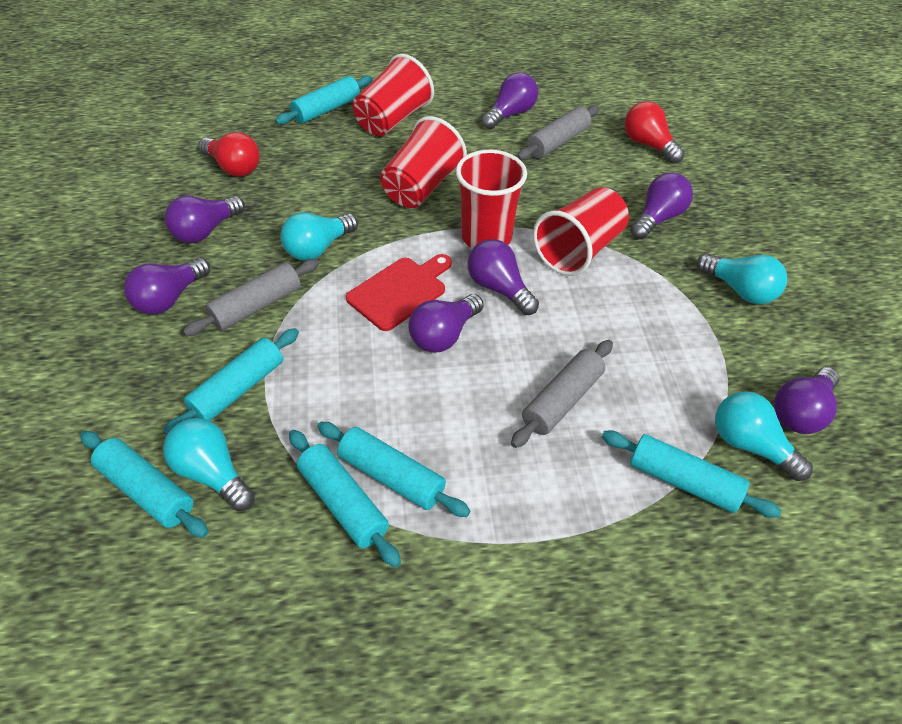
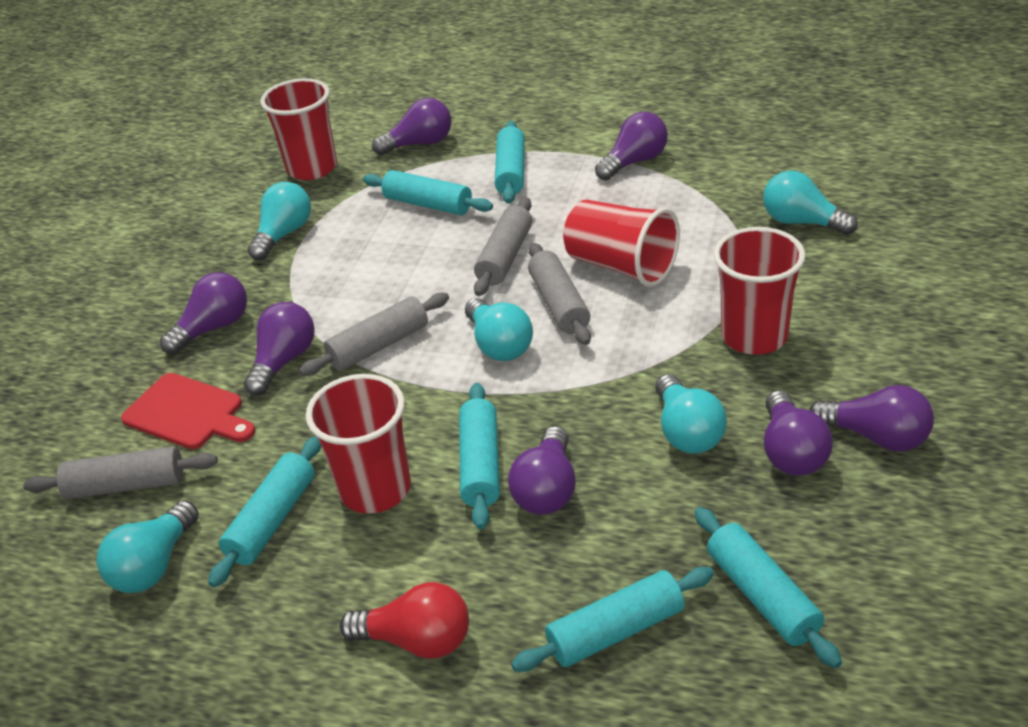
grey rolling pin: [183,259,319,336] [511,340,613,448] [517,106,599,160] = 3 -> [23,446,218,499] [299,293,449,376] [474,198,532,296] [528,243,591,345] = 4
red light bulb: [198,132,260,177] [624,101,685,164] = 2 -> [340,582,469,659] = 1
turquoise light bulb: [163,418,255,511] [280,212,358,261] [697,253,787,304] [715,391,813,481] = 4 -> [96,500,199,593] [248,182,311,260] [465,298,533,361] [655,374,727,454] [763,171,858,235] = 5

